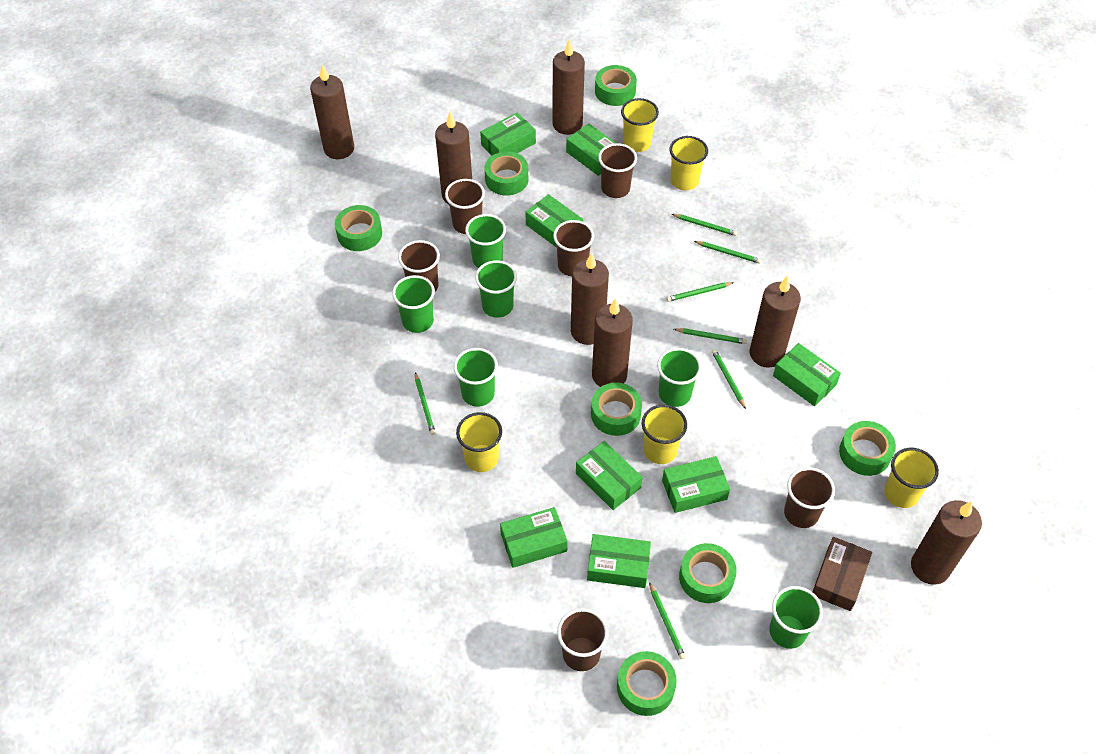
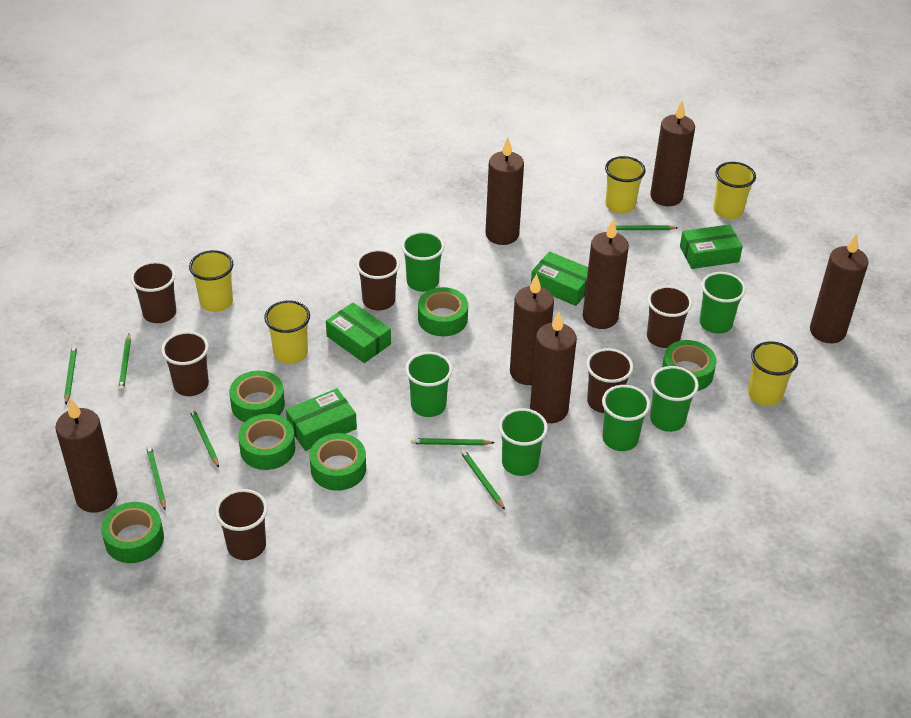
brown box: [812,537,872,611] = 1 -> none = 0
green box: [480,113,536,155] [500,507,568,568] [525,194,583,248] [566,123,616,176] [576,441,643,510] [587,534,651,588] [662,456,730,513] [773,343,841,406] = 8 -> [286,388,357,451] [326,302,391,363] [531,251,588,306] [680,224,743,269] = 4
green tape: [335,205,382,251] [485,151,528,196] [591,383,642,436] [595,65,637,106] [617,651,677,716] [679,543,737,603] [839,421,896,476] = 7 -> [101,502,164,563] [229,371,285,422] [238,414,295,470] [310,433,366,491] [418,287,468,336] [662,340,717,391] = 6

